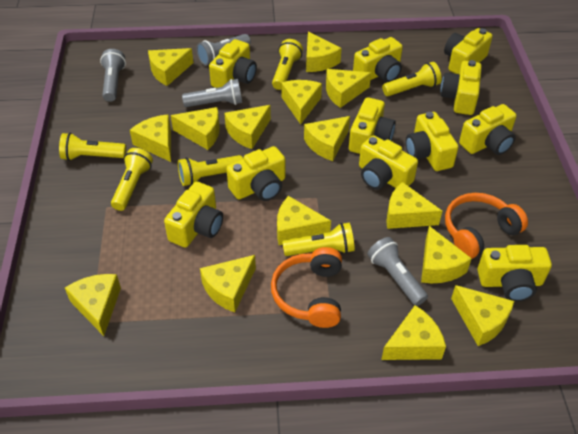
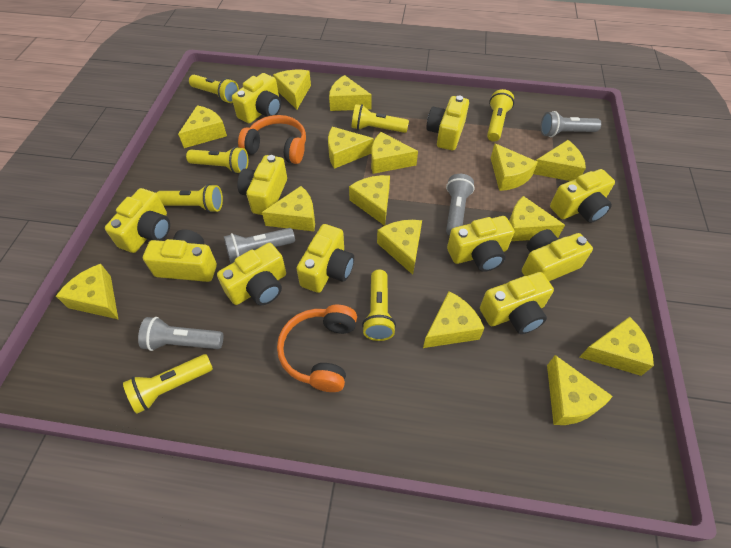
yellow flashlight: [59,133,126,161] [111,148,153,211] [178,155,243,186] [272,39,303,90] [282,223,355,256] [382,62,442,96] = 6 -> [123,354,213,414] [156,184,223,213] [186,146,248,174] [189,75,239,103] [352,104,409,133] [362,270,396,341] [487,89,514,142] = 7

